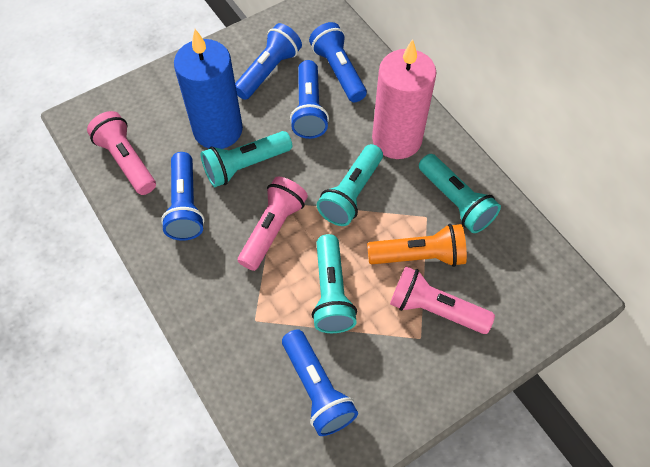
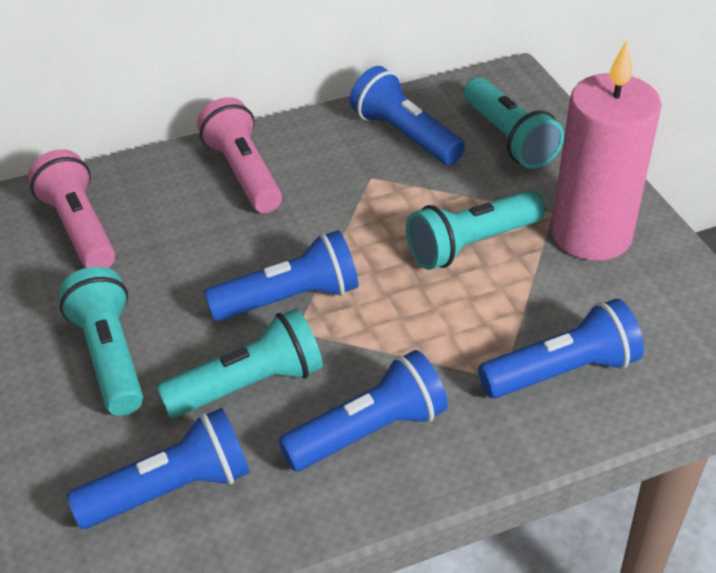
blue candle: [174,29,243,149] = 1 -> none = 0
orange flashlight: [367,224,467,267] = 1 -> none = 0
pink flashlight: [87,111,156,195] [238,177,308,271] [390,266,495,334] = 3 -> [28,149,115,268] [197,97,282,213] = 2

